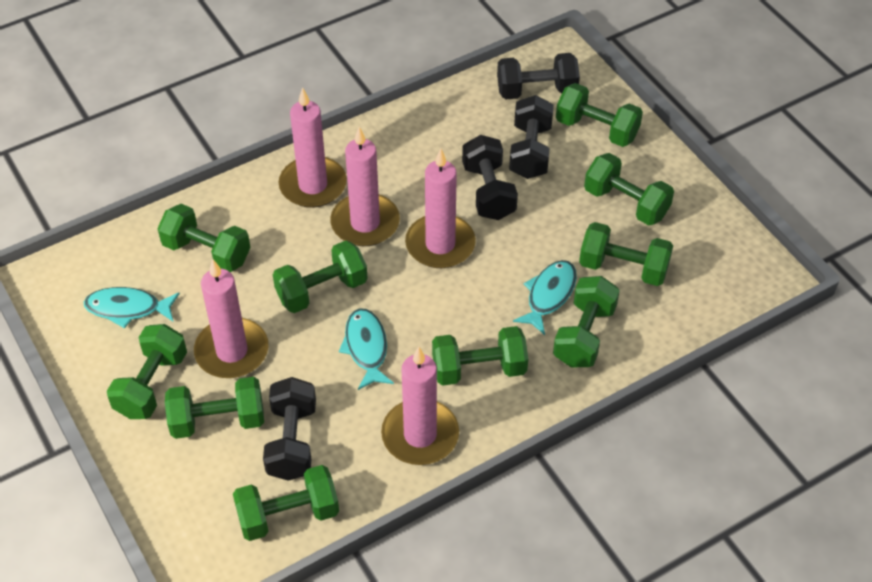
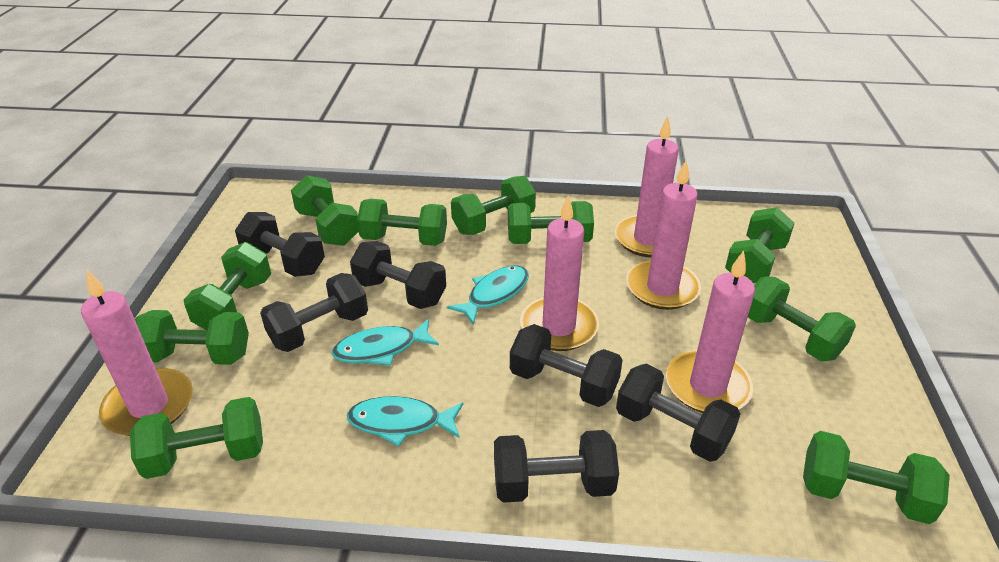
black dumbbell: [263,377,316,481] [462,135,518,220] [497,53,580,99] [509,95,554,179] = 4 -> [235,212,325,277] [260,273,368,352] [350,241,446,309] [494,430,619,503] [510,324,623,407] [616,364,740,462] = 6

